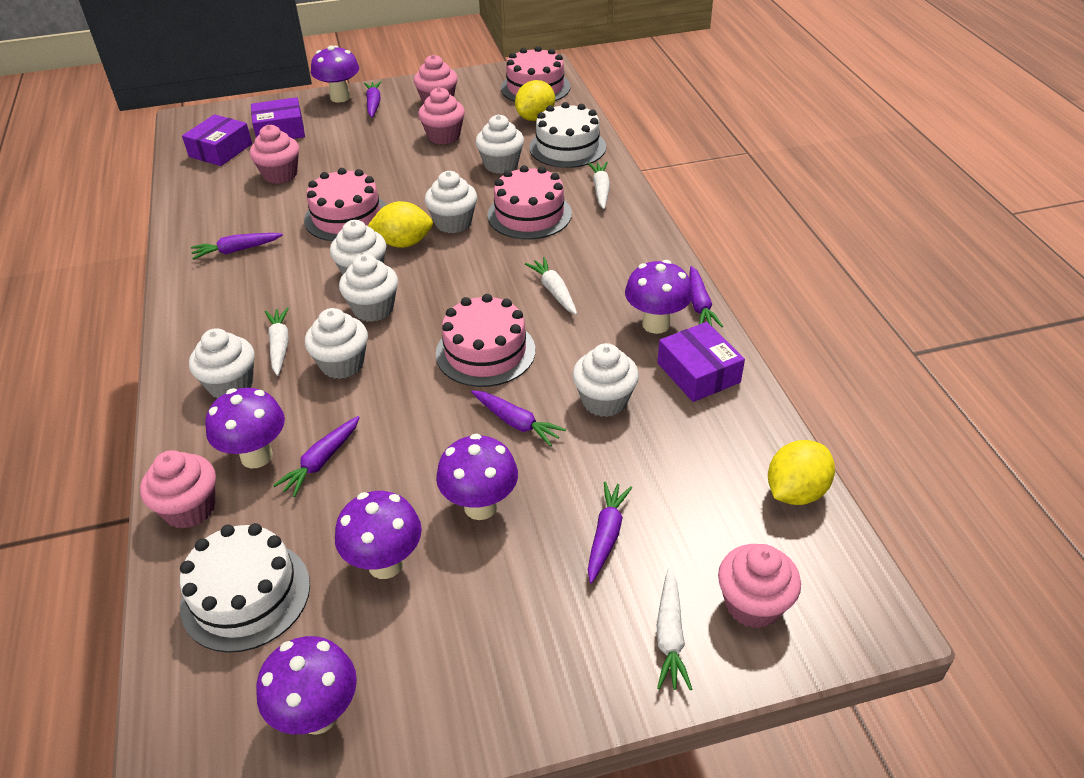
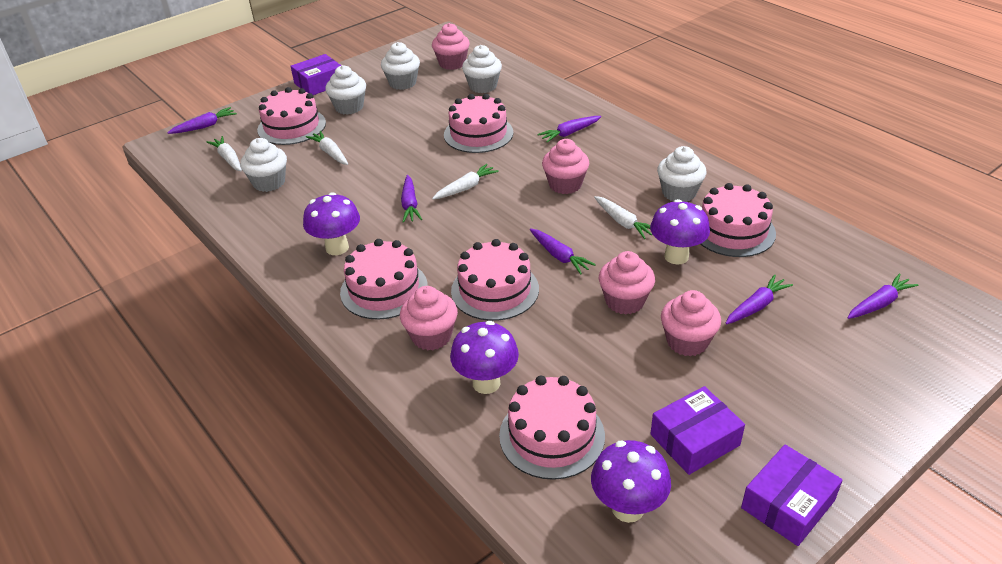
pink cake: [304,168,386,241] [435,294,535,387] [487,165,572,239] [501,46,571,102] = 4 -> [257,87,326,145] [340,239,428,320] [444,94,514,153] [451,239,539,321] [499,376,605,480] [700,183,776,257] = 6
purple mushroom: [205,388,285,468] [256,636,357,735] [311,45,359,102] [335,491,422,579] [436,434,518,520] [625,260,693,334] = 6 -> [303,192,360,255] [450,321,519,394] [591,440,671,523] [650,199,710,265] = 4
white cake: [180,523,310,653] [529,102,606,168] = 2 -> none = 0
white cupcake: [189,328,255,399] [305,308,368,379] [330,220,386,275] [339,254,398,322] [425,171,477,233] [475,115,524,174] [572,343,639,417] = 7 -> [240,138,287,192] [325,65,366,115] [381,42,420,90] [462,45,502,93] [657,146,706,202] = 5
yellow lemon: [368,201,433,248] [515,80,555,121] [768,440,835,505] = 3 -> none = 0

